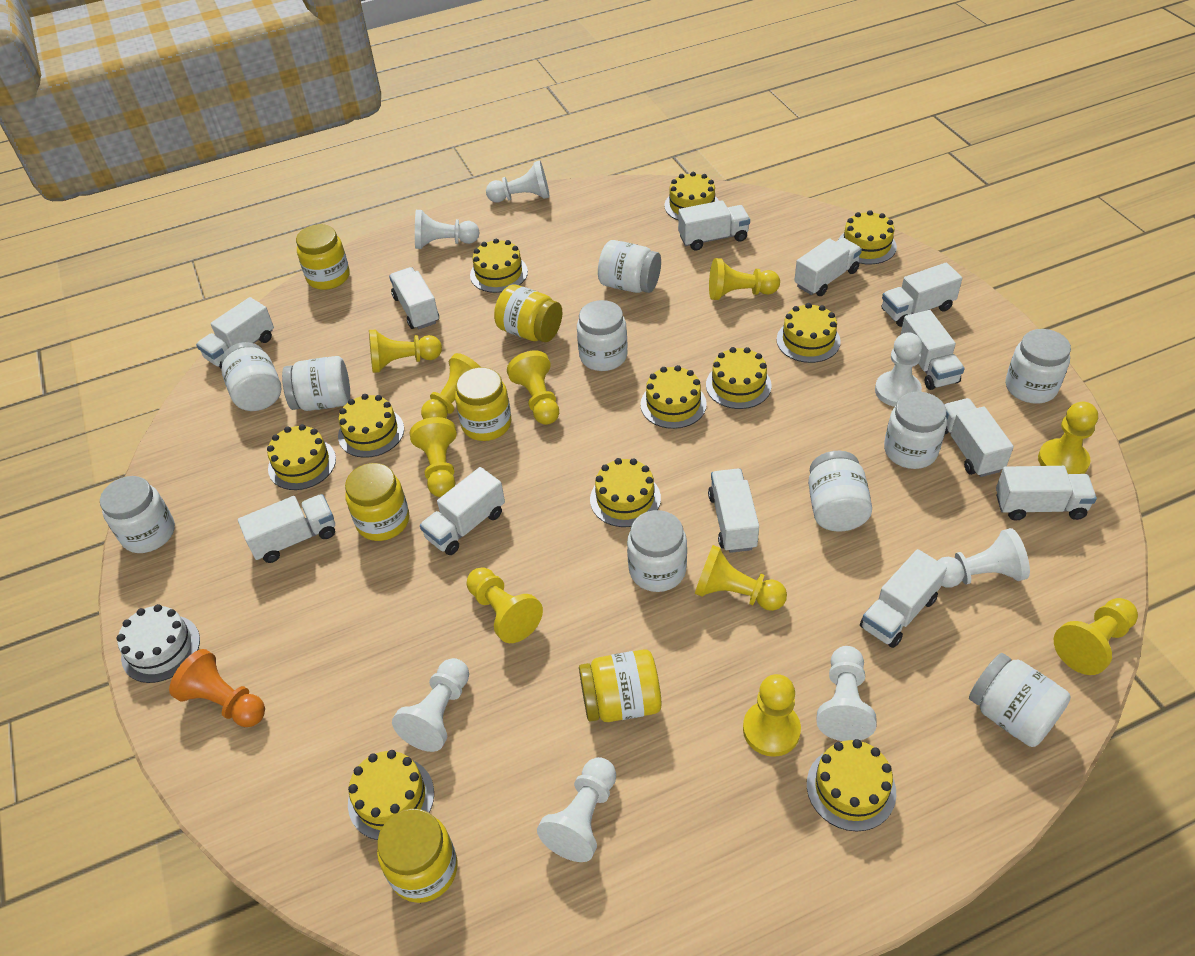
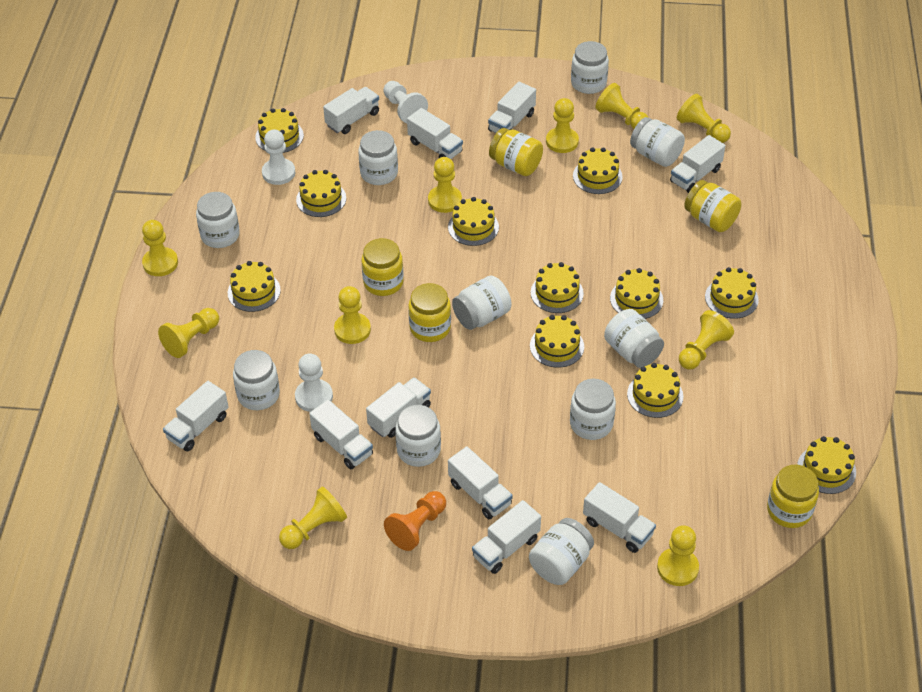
white cake: [117,604,200,683] = 1 -> none = 0
white pawn: [392,658,469,752] [415,210,479,249] [486,161,550,202] [537,757,616,862] [816,646,877,741] [875,333,922,407] [937,528,1030,587] = 7 -> [262,129,295,185] [295,353,333,412] [383,81,428,123] = 3
white truck: [196,297,274,369] [238,494,335,563] [389,267,439,329] [420,467,505,555] [678,200,750,251] [708,469,759,553] [794,238,862,296] [860,549,947,648] [881,263,962,327] [900,310,965,390] [944,398,1014,477] [996,466,1097,521] = 12 -> [163,381,229,451] [309,400,373,469] [323,87,379,134] [366,377,431,438] [407,108,463,159] [448,446,513,519] [472,500,541,574] [488,82,536,133] [583,482,656,553] [670,135,726,193] = 10
yellow jar: [296,224,350,290] [345,463,409,541] [377,809,458,903] [455,367,511,441] [494,284,562,342] [579,649,661,722] = 6 -> [361,238,404,296] [408,283,451,342] [489,128,543,176] [684,180,741,232] [767,465,819,528] = 5

